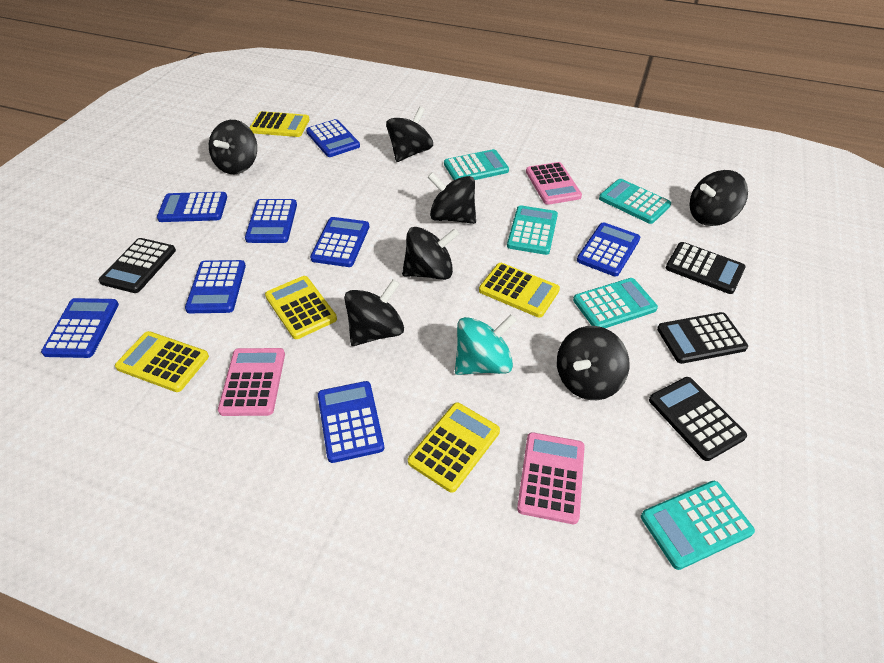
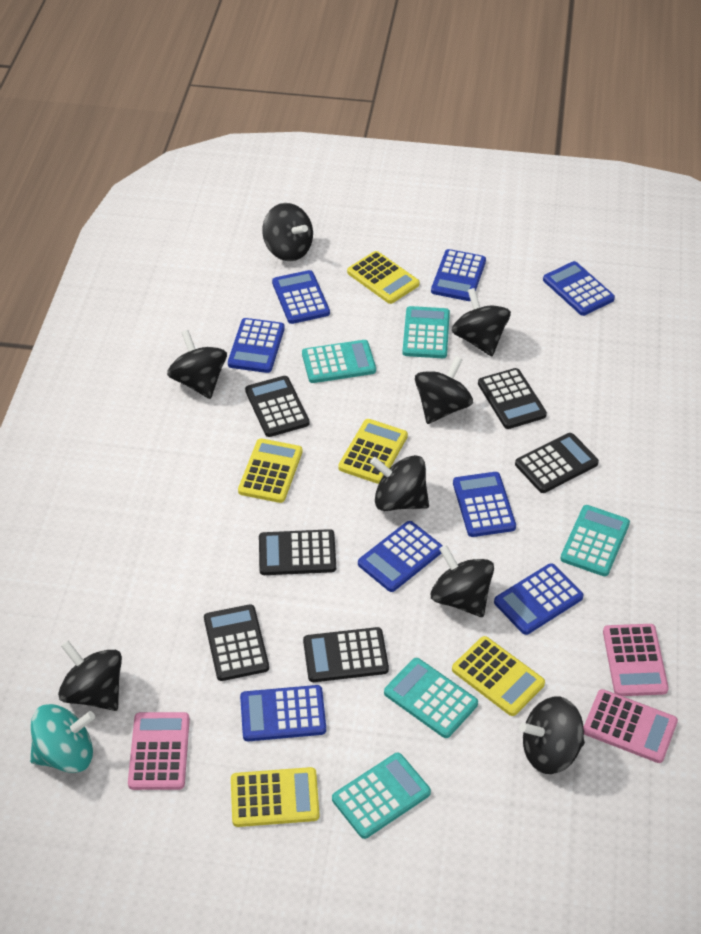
black calculator: [99,238,176,293] [649,377,747,461] [657,312,748,364] [666,242,746,294] = 4 -> [204,604,269,681] [245,376,310,437] [259,529,336,575] [303,627,389,682] [478,368,547,429] [515,433,599,493] = 6
black spinning top: [209,120,257,174] [344,279,404,346] [386,107,433,162] [402,227,459,280] [428,172,476,224] [557,326,630,400] [690,170,748,226] = 7 -> [58,641,122,711] [167,330,227,399] [262,203,313,261] [370,455,429,511] [415,356,473,424] [431,545,494,617] [452,288,511,356] [520,697,585,774] = 8

